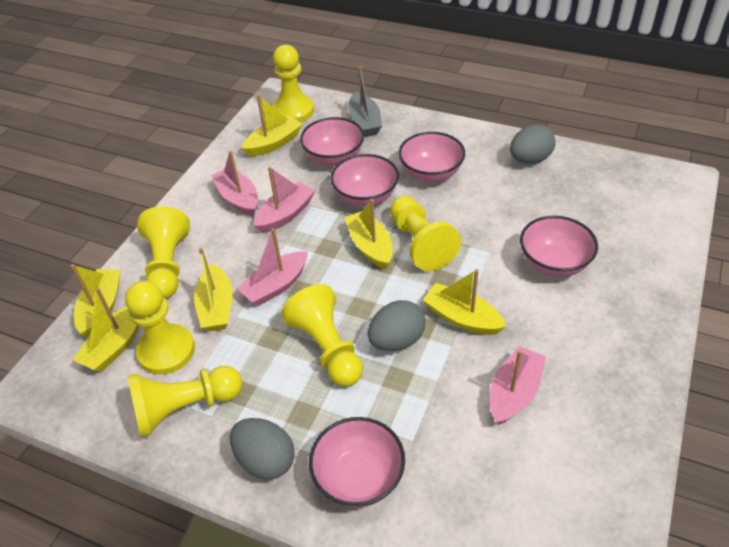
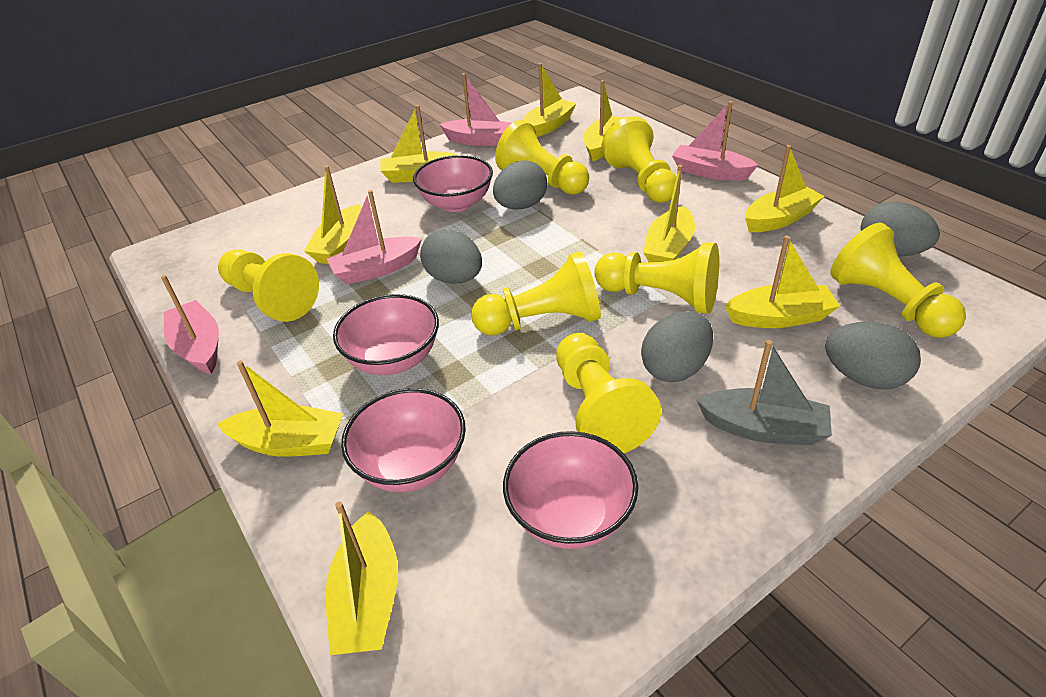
grey egg: [230,418,295,480] [368,300,425,351] [510,124,556,164] = 3 -> [420,229,482,284] [493,160,547,210] [641,311,713,382] [825,322,921,390] [860,202,940,257] = 5
pink bowl: [300,117,364,166] [309,417,405,508] [330,154,399,207] [398,132,465,182] [520,216,598,277] = 5 -> [333,294,439,375] [341,388,466,492] [413,155,493,212] [503,431,638,549] = 4
yellow boat: [71,264,121,337] [73,287,139,372] [194,248,233,331] [242,95,302,157] [344,199,393,269] [423,269,506,335] = 6 -> [218,361,343,457] [304,166,362,264] [326,501,398,655] [380,105,457,183] [522,63,577,137] [584,80,625,161] [643,165,695,262] [725,235,840,328] [745,145,825,232] = 9
yellow pawn: [125,281,195,375] [127,366,242,437] [137,206,190,299] [272,45,314,122] [281,284,363,387] [390,196,461,271] = 6 -> [218,249,319,322] [471,251,601,335] [495,120,589,195] [556,333,661,453] [594,242,719,314] [601,116,676,203] [830,222,966,338] = 7

